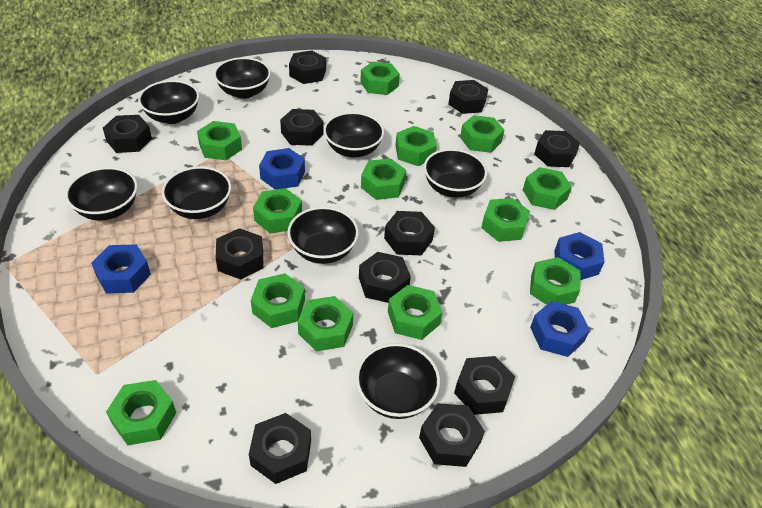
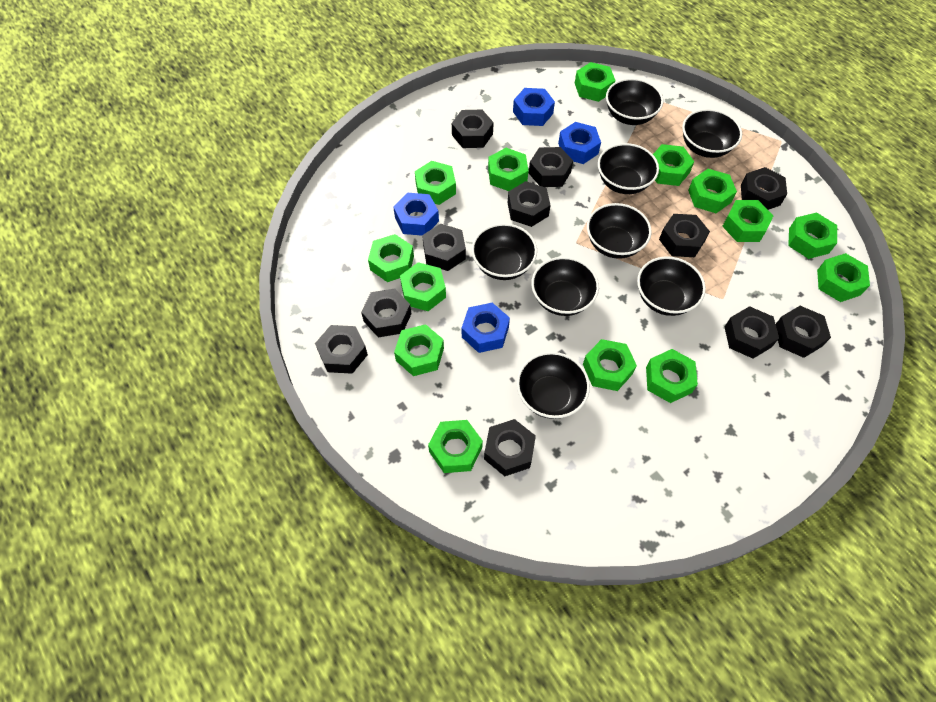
green nut: [106,380,176,445] [197,121,242,160] [251,273,305,328] [253,188,302,234] [298,296,353,352] [360,62,400,95] [361,158,406,200] [388,285,443,340] [395,126,437,166] [460,115,505,153] [481,198,530,242] [523,167,572,210] [530,257,580,305] = 13 -> [368,234,414,282] [394,324,444,376] [400,262,446,311] [415,161,456,205] [428,420,483,473] [488,148,529,191] [575,62,615,102] [583,339,637,391] [646,349,698,403] [653,144,694,186] [688,169,737,213] [722,200,774,242] [788,213,837,259] [817,253,870,302] = 14

